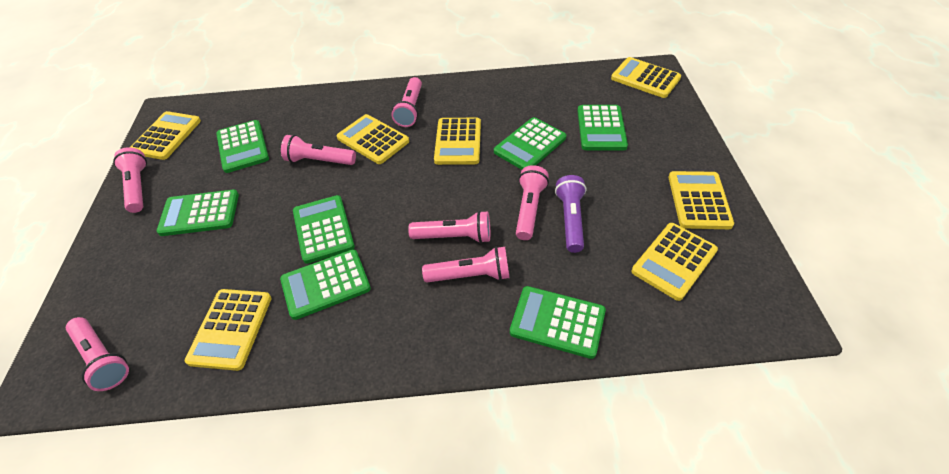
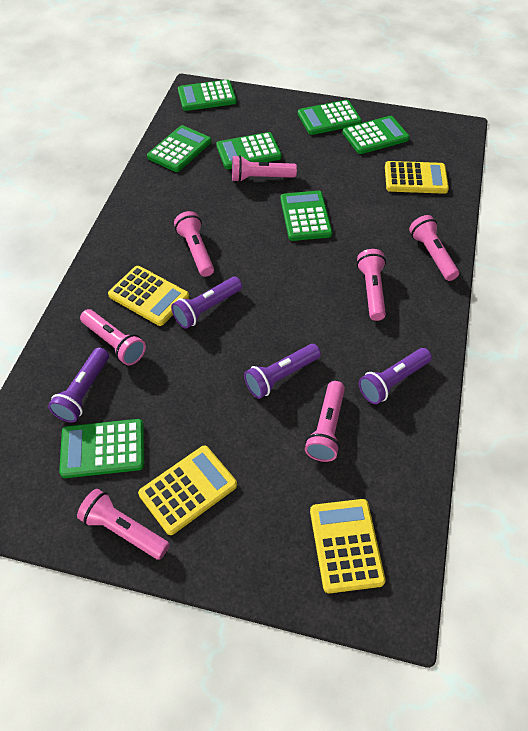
purple flashlight: [555,175,586,253] = 1 -> [48,347,109,423] [171,277,242,329] [244,344,321,399] [359,348,432,404] = 4
yellow calculator: [130,111,201,160] [185,289,272,371] [337,114,409,164] [434,118,481,165] [611,57,681,98] [632,223,718,301] [668,171,734,229] = 7 -> [108,266,189,326] [138,446,237,535] [310,499,385,593] [385,161,449,194] = 4

